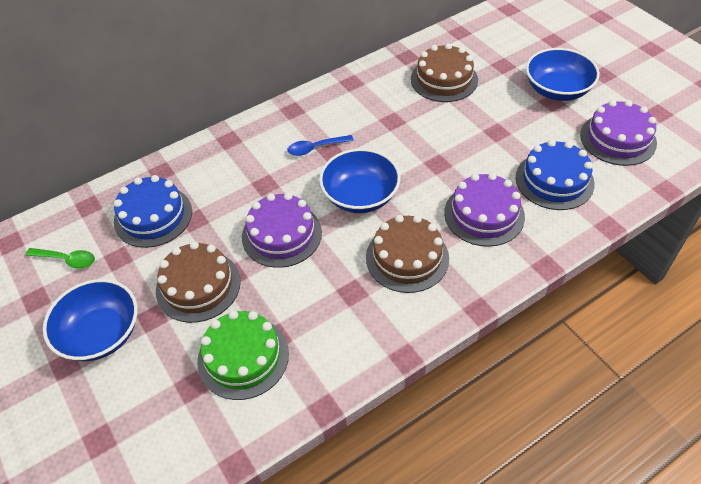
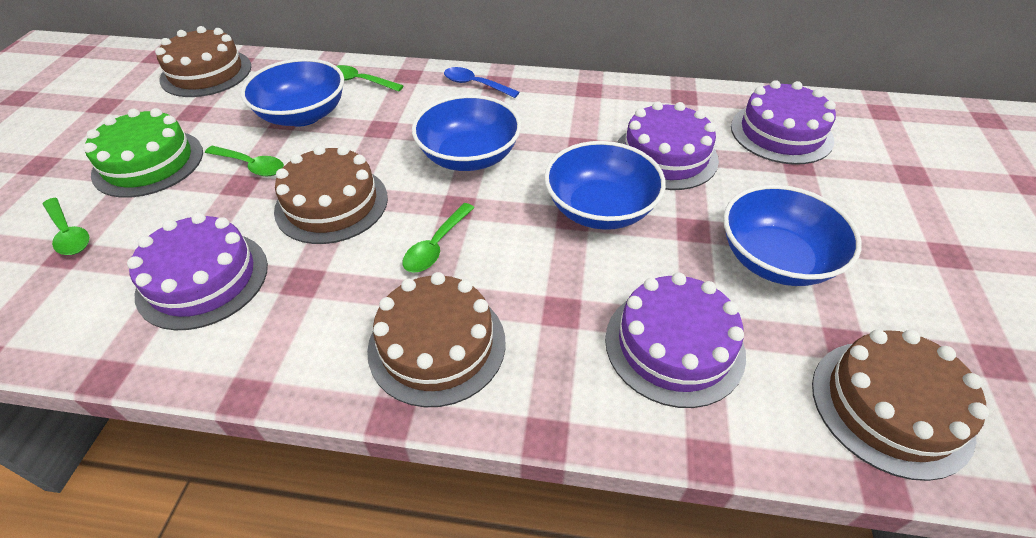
blue bowl: [43,279,138,361] [319,149,400,213] [526,48,600,101] = 3 -> [241,58,344,127] [412,95,521,171] [544,141,666,230] [723,185,862,286] = 4
blue cake: [114,175,192,248] [516,140,595,210] = 2 -> none = 0
brown cake: [156,241,241,323] [366,215,449,293] [411,43,478,102] = 3 -> [155,26,251,97] [274,145,388,244] [367,272,505,407] [812,330,989,481] = 4
green spoon: [25,248,95,269] = 1 -> [43,198,89,255] [205,146,284,176] [337,65,403,92] [403,203,474,273] = 4
purple cake: [242,193,322,268] [444,173,525,247] [580,100,657,166] = 3 -> [127,213,268,330] [605,273,746,408] [617,101,719,190] [731,80,836,165] = 4

